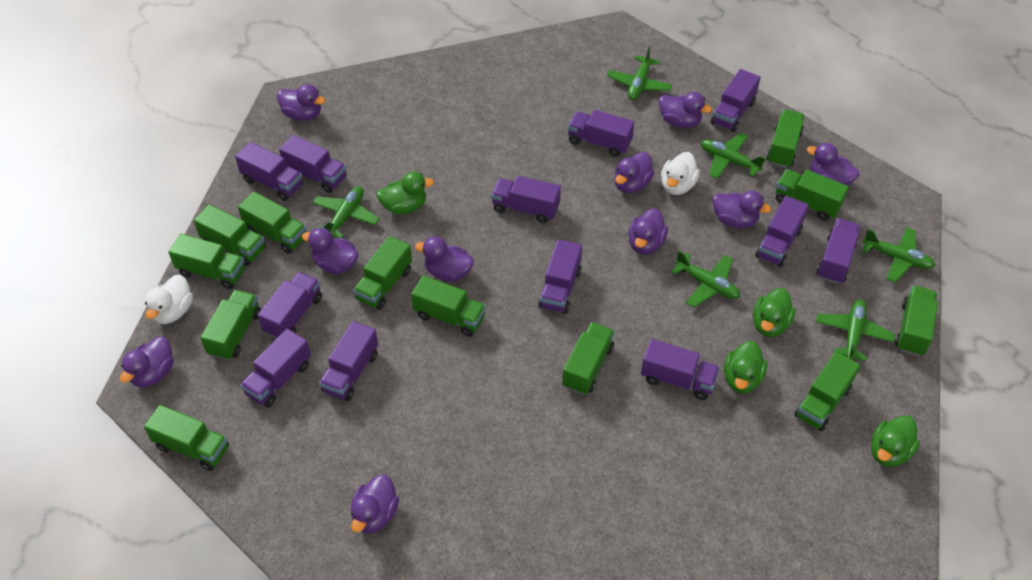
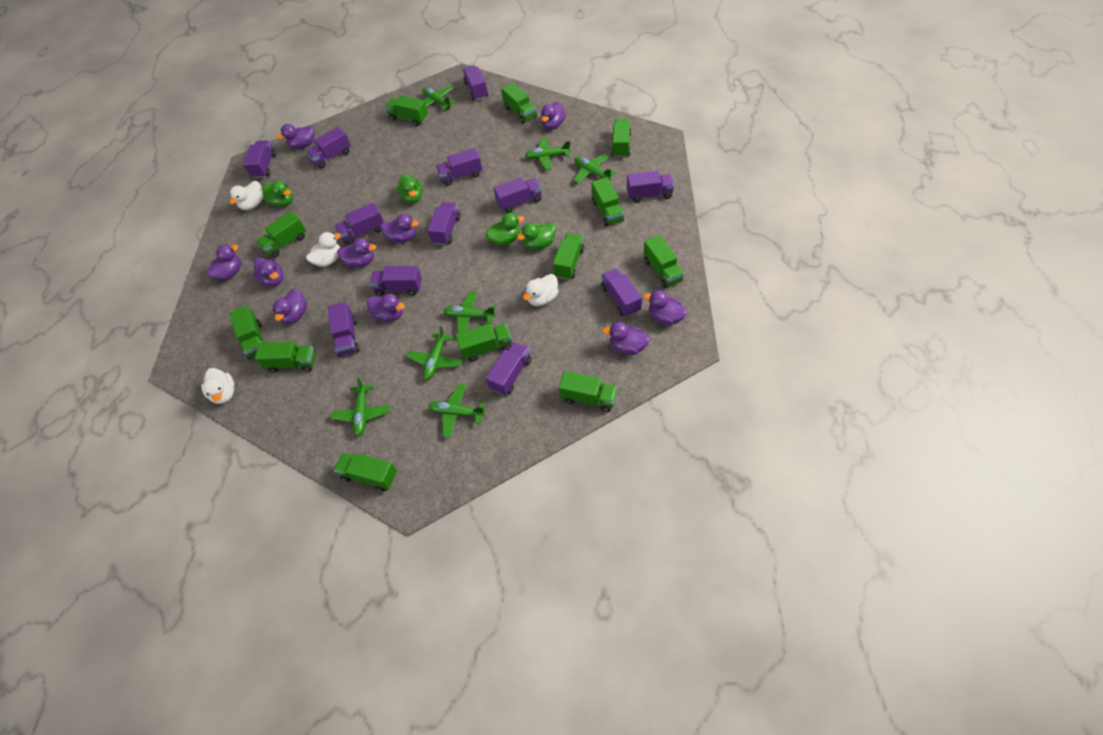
green plane: [312,186,379,238] [607,46,672,100] [671,250,740,307] [701,133,766,179] [816,299,895,361] [862,227,935,282] = 6 -> [331,378,390,436] [407,326,463,380] [422,86,456,110] [428,384,486,438] [443,291,496,333] [525,137,571,170] [573,154,616,183] = 7
white duck: [145,275,193,324] [661,152,700,195] = 2 -> [201,368,234,404] [229,181,264,210] [306,232,341,267] [523,274,558,306] = 4

